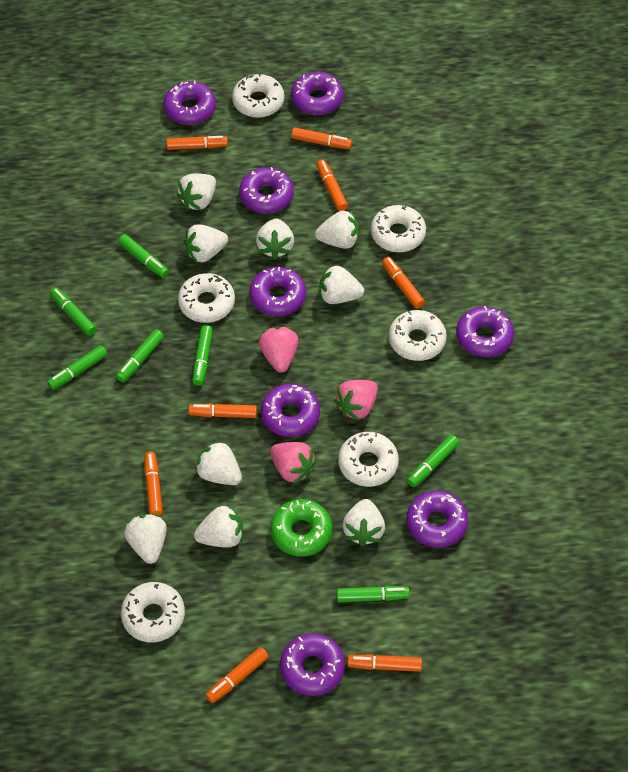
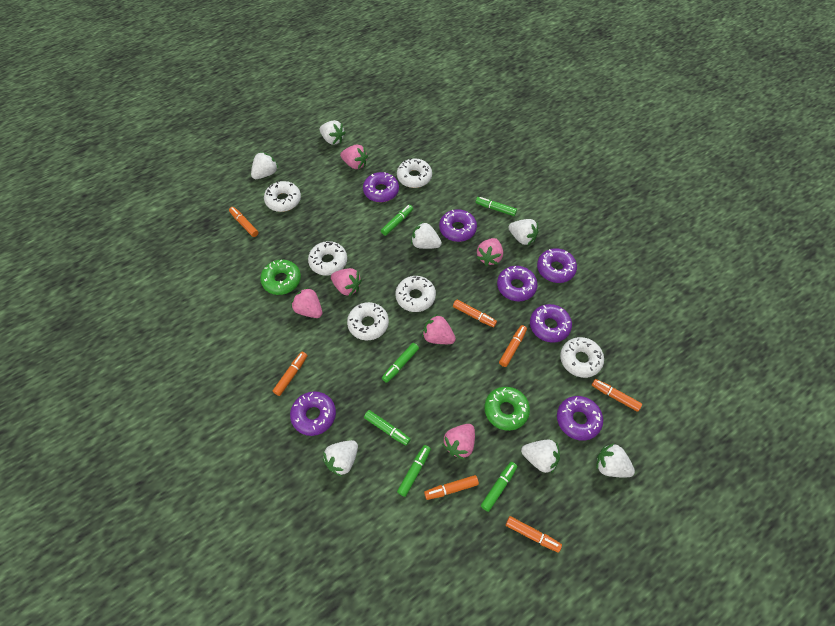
green donut: [270,499,332,557] = 1 -> [260,260,301,295] [484,387,530,431] = 2
green marker: [47,345,107,390] [50,288,97,336] [116,329,164,382] [118,234,169,278] [193,325,213,386] [337,586,409,602] [407,435,459,487] = 7 -> [364,410,411,446] [381,205,413,236] [382,343,419,383] [397,445,431,497] [476,197,517,216] [481,462,517,512] = 6
orange marker: [144,452,163,515] [166,136,228,150] [189,403,257,418] [206,647,269,703] [291,127,352,149] [317,160,348,211] [347,654,422,672] [382,257,425,309] = 8 -> [229,207,258,237] [273,352,308,396] [424,475,479,500] [453,299,497,327] [499,325,527,367] [506,516,562,553] [592,379,642,412] = 7
pink strawberry: [259,326,299,373] [270,442,317,484] [334,380,378,420] = 3 -> [291,287,322,318] [331,268,362,296] [340,144,368,169] [422,314,456,344] [442,424,475,460] [477,238,503,266] = 6
purple donut: [163,81,216,125] [239,167,294,214] [249,267,306,316] [261,384,320,437] [280,633,345,696] [291,72,344,115] [406,490,468,548] [456,306,514,357] = 8 -> [290,391,336,436] [363,172,399,202] [439,209,477,242] [497,266,538,301] [530,304,572,343] [537,248,577,283] [557,396,603,441] = 7
white strawberry: [124,514,167,564] [177,173,216,210] [184,224,228,262] [194,504,243,548] [195,440,242,485] [256,218,294,260] [315,210,359,249] [319,265,364,304] [343,499,385,547] = 9 -> [251,152,278,179] [320,120,346,145] [323,440,358,477] [411,222,442,249] [508,219,539,245] [521,440,560,473] [596,443,635,477] = 7

